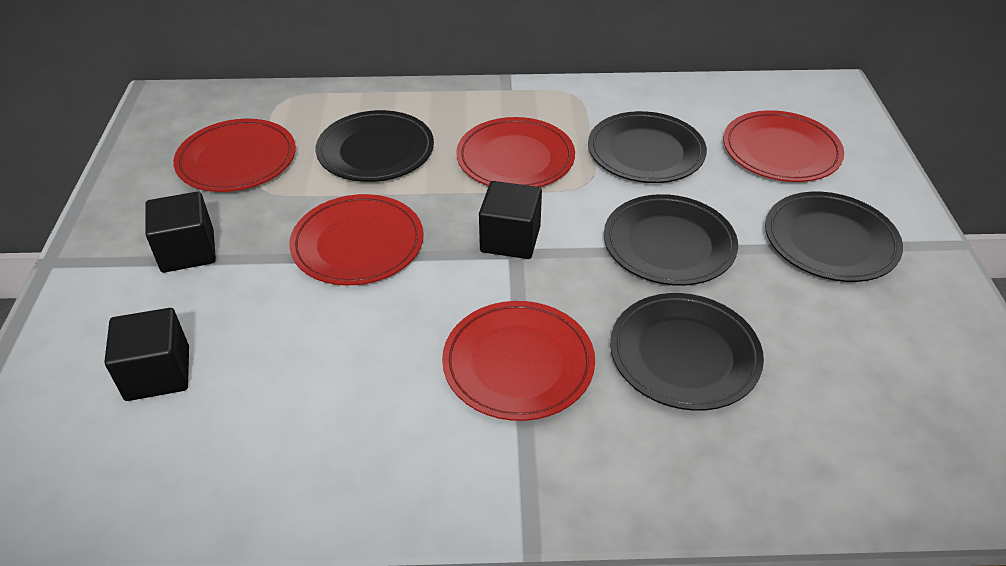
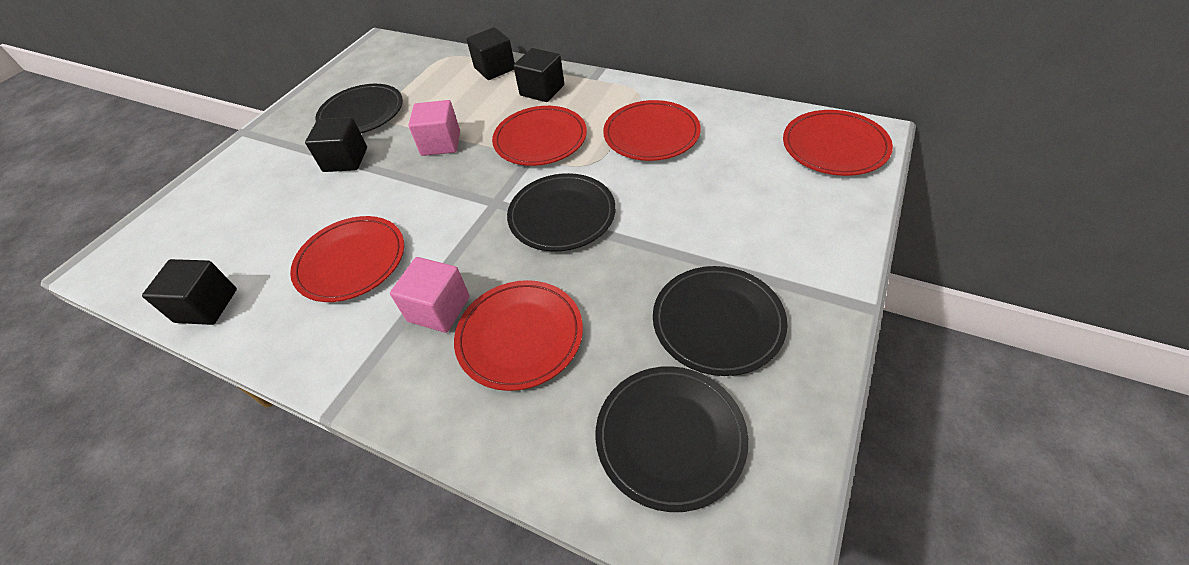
black cube: [104,308,189,401] [145,191,216,273] [479,181,542,259] = 3 -> [142,259,237,325] [305,117,367,172] [467,27,515,80] [513,48,564,102] = 4
black plate: [316,110,434,182] [588,111,707,183] [604,194,738,286] [610,293,764,411] [765,192,903,282] = 5 -> [315,84,403,133] [507,173,616,251] [595,366,748,512] [653,266,788,376] = 4
pink cube: none = 0 -> [390,257,470,333] [409,100,460,156] = 2

